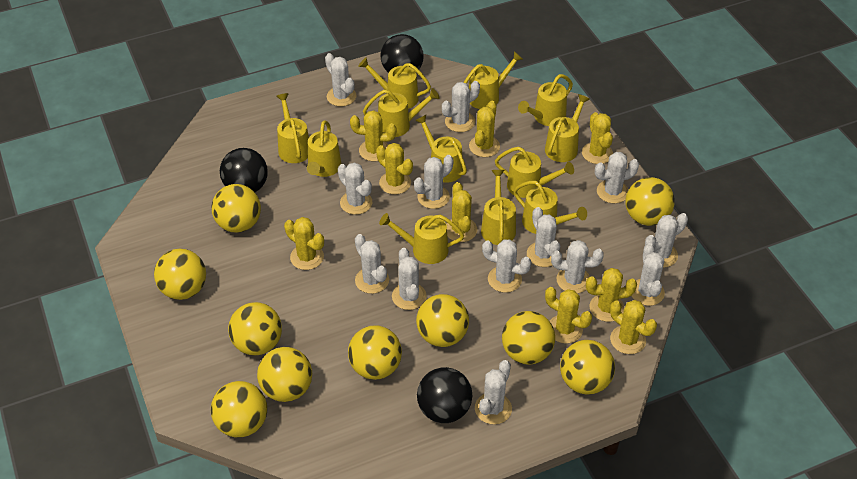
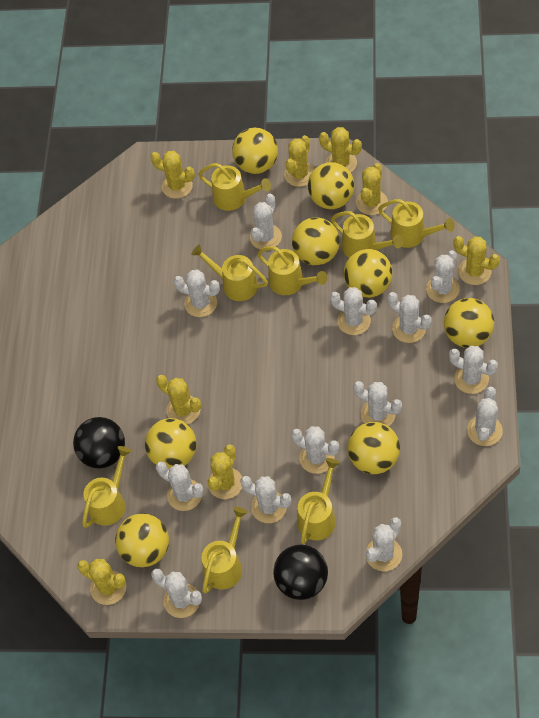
black ball: [220,148,268,192] [380,34,424,73] [417,367,472,423] = 3 -> [73,417,125,468] [273,544,328,600] = 2
yellow ball: [154,249,206,300] [211,184,261,233] [211,381,267,438] [228,302,282,355] [257,347,312,402] [348,326,402,380] [416,294,469,347] [502,311,555,365] [560,340,615,394] [625,177,675,226] = 10 -> [115,513,169,567] [145,418,197,469] [232,128,278,174] [292,217,340,265] [308,162,354,209] [344,249,393,298] [347,422,400,474] [444,298,494,348] = 8
yellow cactus: [284,217,324,270] [350,110,396,161] [376,143,413,195] [446,182,477,242] [469,101,500,157] [545,287,592,343] [582,112,613,164] [586,268,637,322] [610,300,657,354] = 9 -> [77,559,126,605] [150,151,195,199] [156,375,201,424] [207,444,242,499] [284,135,314,187] [319,127,362,172] [356,163,388,215] [453,236,500,285] = 8
yellow watering can: [277,93,309,163] [307,121,342,177] [358,57,431,109] [363,88,439,137] [379,213,464,264] [415,115,467,183] [464,51,523,109] [481,170,516,245] [495,147,574,198] [513,181,587,234] [518,74,573,126] [545,94,590,162] = 12 -> [82,446,132,528] [191,244,268,301] [198,163,271,211] [201,507,248,594] [257,246,327,295] [298,458,340,544] [331,211,403,258] [378,199,455,248] = 8

